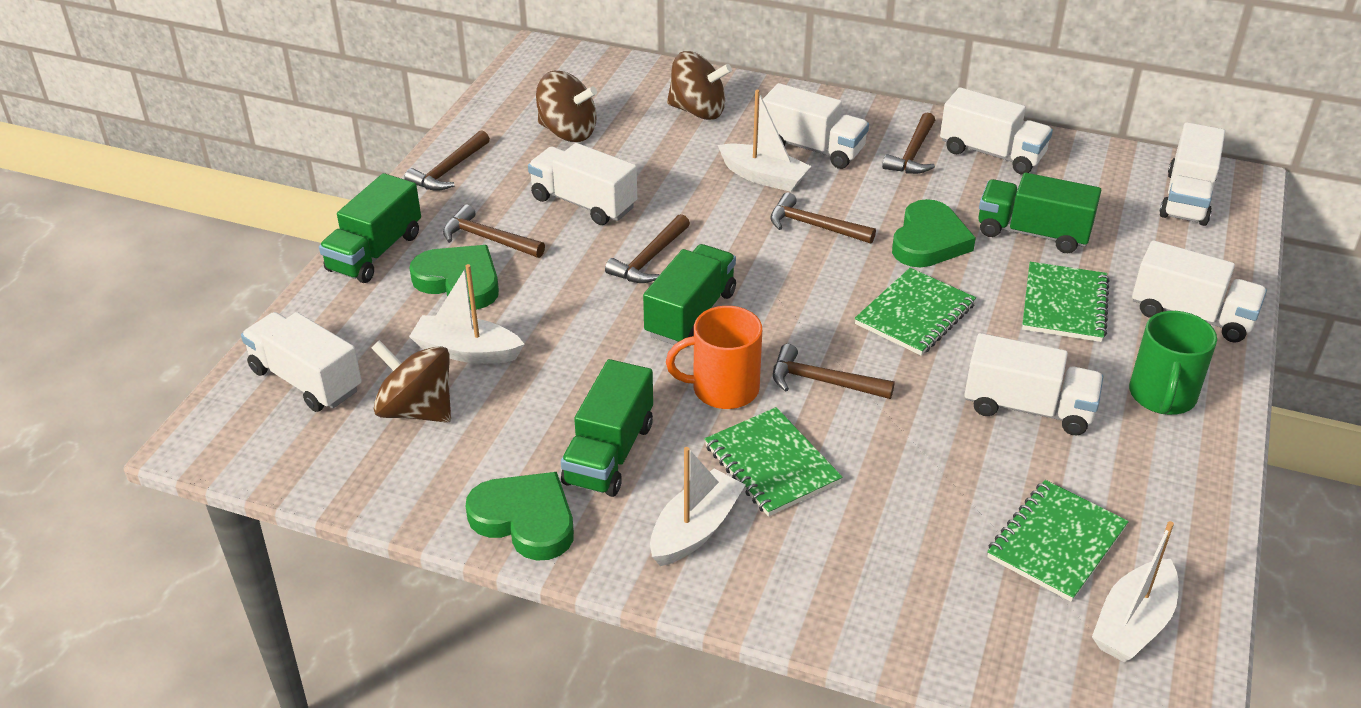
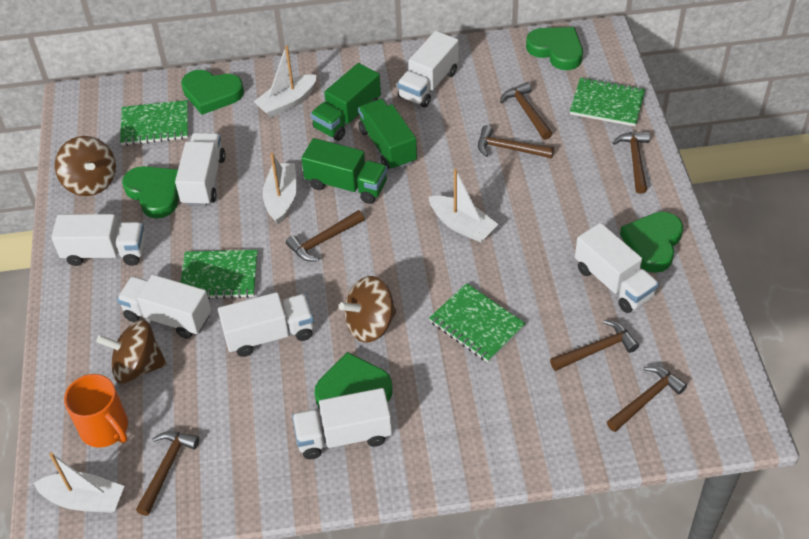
brown hammer: [404,130,490,191] [443,204,545,258] [605,214,690,283] [770,192,876,244] [773,344,895,399] [882,112,935,174] = 6 -> [136,431,199,516] [286,210,365,262] [478,125,554,158] [500,82,552,140] [550,320,639,371] [607,366,687,432] [612,131,650,194] = 7
green heart: [410,245,499,310] [465,472,574,561] [892,199,976,267] = 3 -> [122,166,179,218] [181,70,244,115] [314,352,393,408] [526,27,583,70] [620,212,683,273] = 5
green mug: [1129,311,1217,415] = 1 -> none = 0
green truck: [319,173,421,283] [561,359,653,497] [643,244,736,345] [978,173,1101,253] = 4 -> [301,138,388,204] [310,63,381,141] [358,99,417,170] = 3

